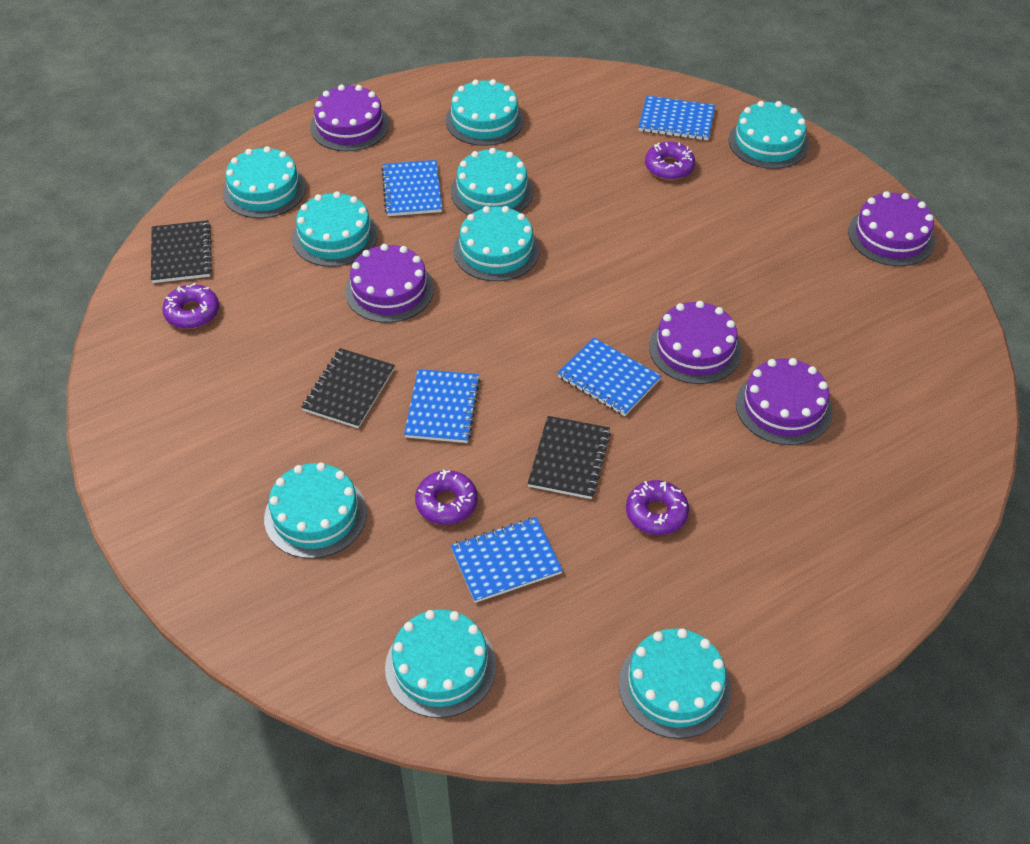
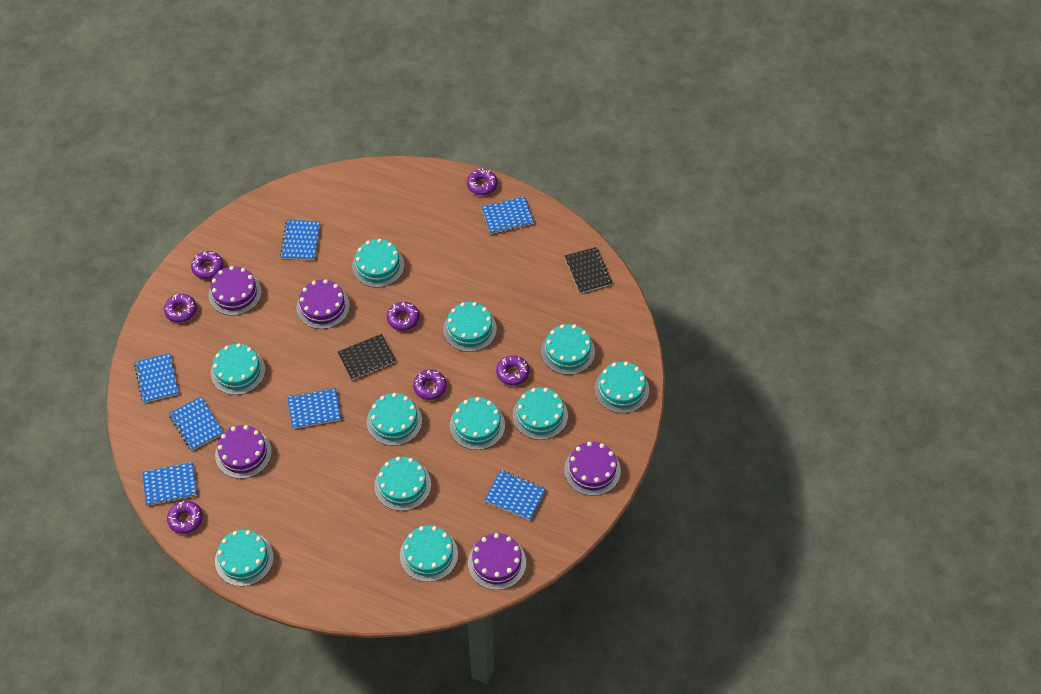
black notebook: [151,220,212,283] [301,348,395,428] [528,416,611,499] = 3 -> [338,334,396,380] [565,247,612,293] = 2
blue notebook: [381,160,442,216] [404,369,480,443] [450,517,563,603] [557,338,661,416] [638,96,715,140] = 5 -> [134,353,179,403] [142,462,197,506] [169,396,224,451] [280,220,320,260] [287,388,341,429] [481,197,534,234] [485,470,546,521] = 7
purple donut: [162,283,219,329] [415,470,478,525] [626,480,689,535] [645,142,695,180] = 4 -> [164,294,197,323] [167,501,203,534] [191,251,224,279] [387,302,419,331] [413,370,447,400] [467,168,498,195] [496,355,530,386] = 7
turquoise cake: [223,146,306,218] [264,462,367,559] [292,191,378,267] [385,610,496,718] [446,79,524,146] [451,148,534,215] [454,206,540,281] [619,628,731,739] [729,101,809,169] = 9 -> [211,343,265,395] [215,530,274,586] [352,239,404,288] [367,393,422,446] [374,457,431,511] [400,525,458,582] [443,302,497,352] [450,397,505,450] [513,387,568,440] [541,324,595,375] [594,361,649,413] = 11

